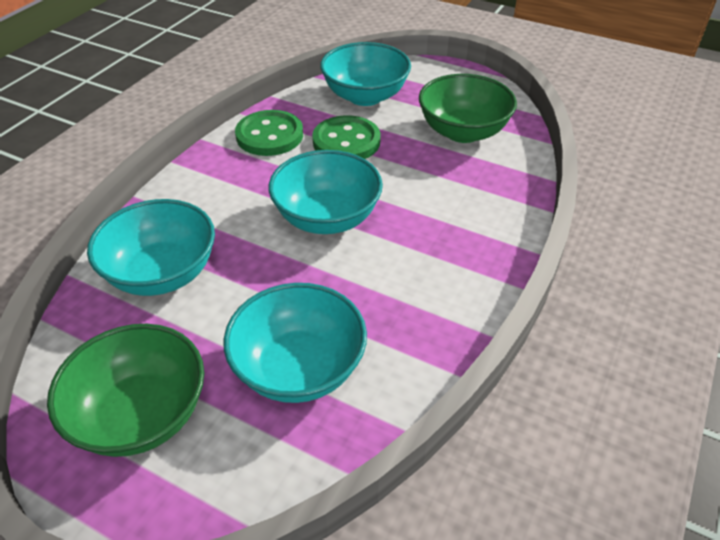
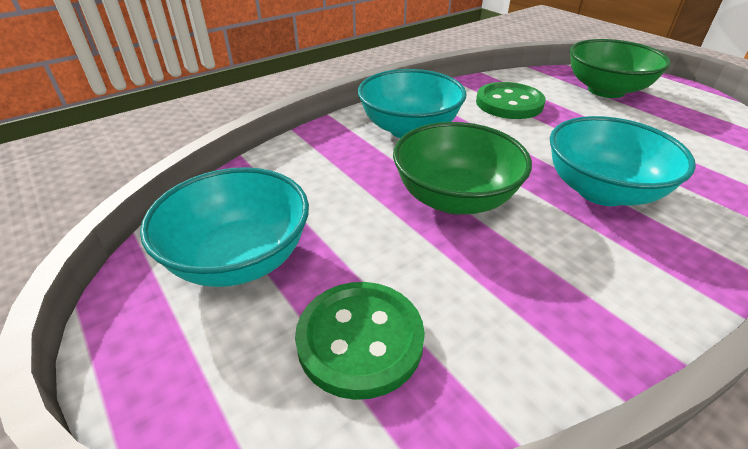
turquoise bowl: [87,199,215,296] [224,283,367,403] [269,150,383,234] [320,42,411,106] = 4 -> [140,167,309,287] [358,69,467,138] [550,116,696,206] = 3

